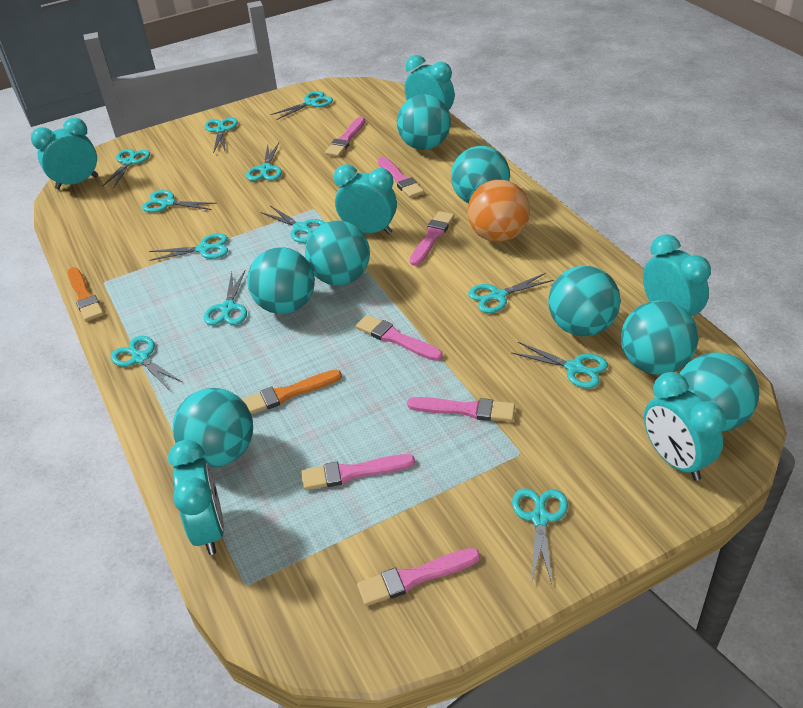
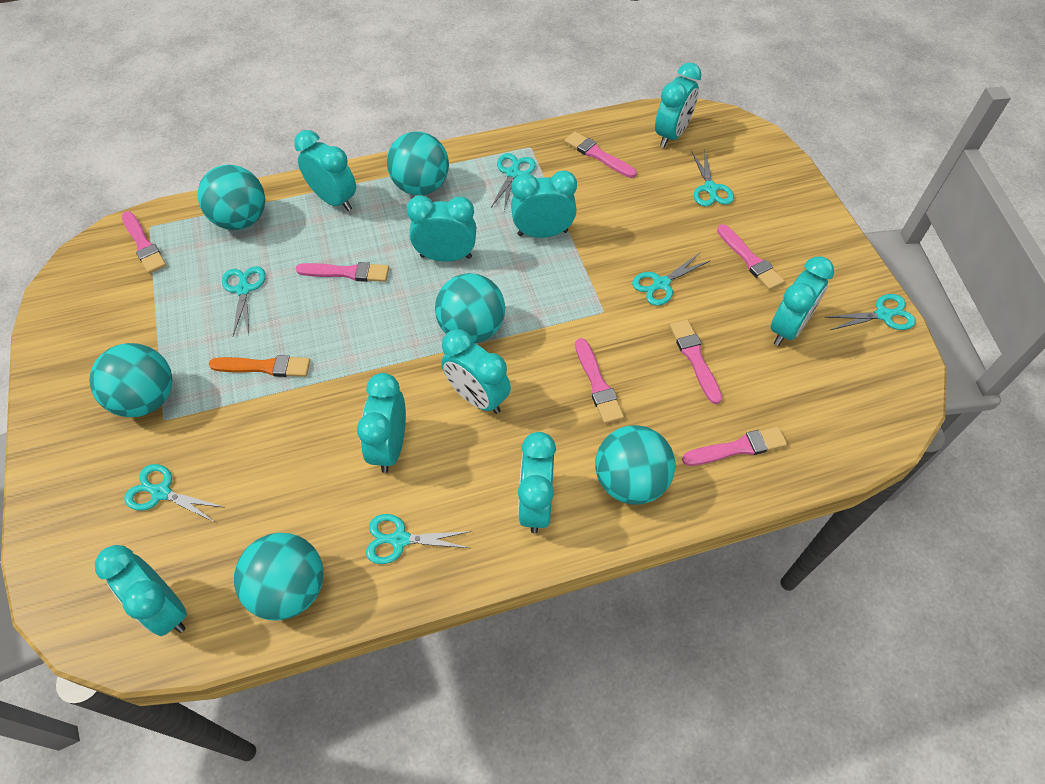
orange ball: [467,179,530,242] = 1 -> none = 0
orange brush: [68,267,104,322] [242,370,342,414] = 2 -> [208,355,310,377] = 1
turquoise ball: [172,388,253,467] [247,247,315,314] [305,221,370,285] [397,94,451,150] [451,146,510,203] [548,266,621,337] [621,300,699,375] [679,352,759,432] = 8 -> [89,343,172,417] [198,165,265,230] [234,533,324,621] [387,131,449,195] [435,273,505,343] [595,425,675,505] = 6
turquoise clock: [31,118,98,189] [168,440,224,555] [334,164,397,235] [405,55,455,110] [643,234,711,316] [644,372,726,481] = 6 -> [95,545,187,636] [294,130,356,211] [357,373,406,473] [407,195,476,262] [441,329,511,414] [511,170,577,238] [518,432,556,533] [655,63,702,148] [770,256,834,346] = 9
turquoise scissors: [102,149,150,188] [110,336,182,390] [142,190,217,213] [149,233,228,261] [204,271,247,325] [205,117,238,153] [246,143,282,181] [261,206,325,243] [271,91,333,120] [468,273,554,313] [512,342,608,389] [512,488,568,584] = 12 -> [124,464,226,523] [222,266,266,336] [366,514,472,564] [491,153,536,211] [632,253,711,306] [692,152,734,206] [824,294,916,330] = 7

